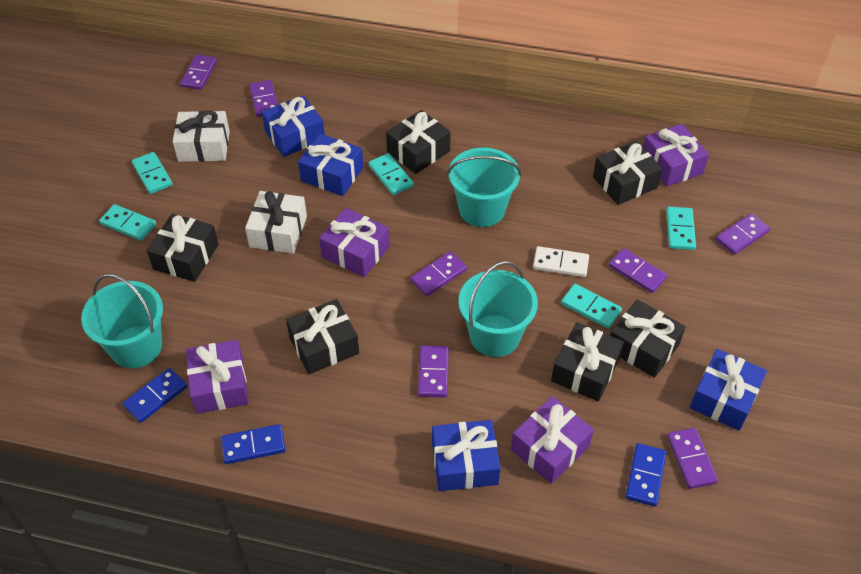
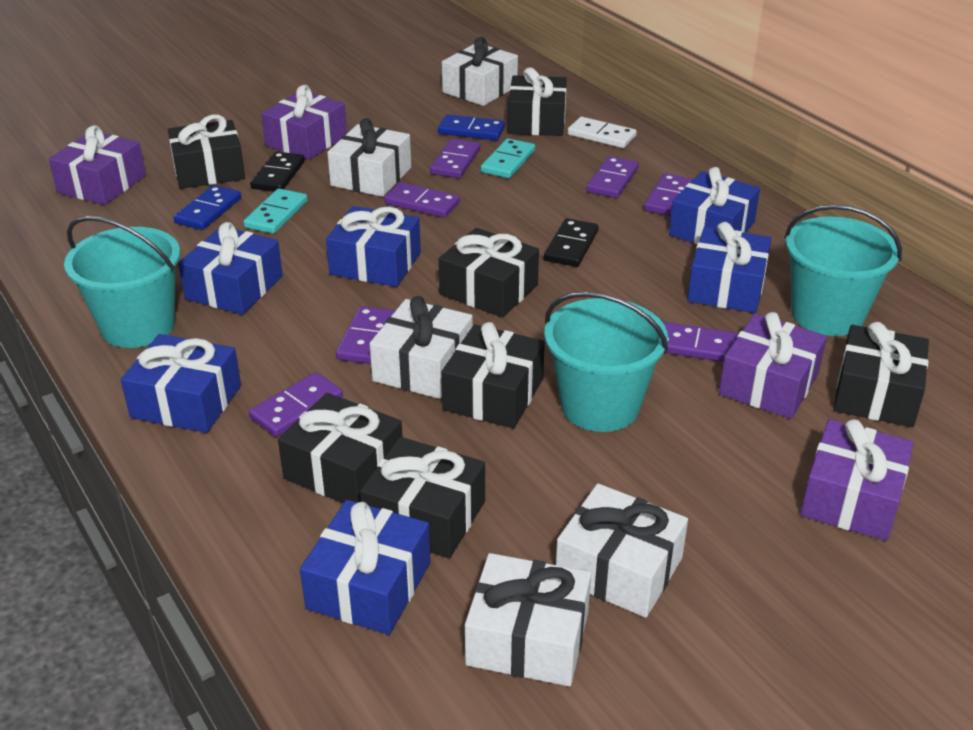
black domino: none = 0 -> [250,152,305,192] [544,218,599,267] = 2
black gift: [147,214,219,282] [286,299,359,374] [386,110,451,174] [551,322,624,401] [593,141,663,205] [610,299,686,378] = 6 -> [168,114,245,189] [278,393,402,503] [360,437,485,558] [439,228,539,318] [441,322,545,428] [508,67,567,136] [834,322,929,427] = 7
blue domino: [123,368,187,423] [221,424,286,464] [626,443,667,507] = 3 -> [173,185,241,230] [438,114,505,140] = 2
blue gift: [262,95,325,157] [298,134,364,196] [432,420,501,491] [690,349,767,431] = 4 -> [121,334,241,433] [178,222,283,315] [300,500,431,635] [326,206,421,287] [669,167,760,244] [687,222,771,313] = 6
turquoise domino: [99,204,156,241] [132,152,173,194] [368,153,414,195] [561,284,622,328] [666,207,696,250] = 5 -> [244,188,308,234] [481,138,535,178] = 2
white gift: [173,110,230,162] [245,191,307,254] = 2 -> [327,118,411,197] [370,296,473,399] [442,37,518,106] [465,553,591,686] [556,484,688,618] = 5

